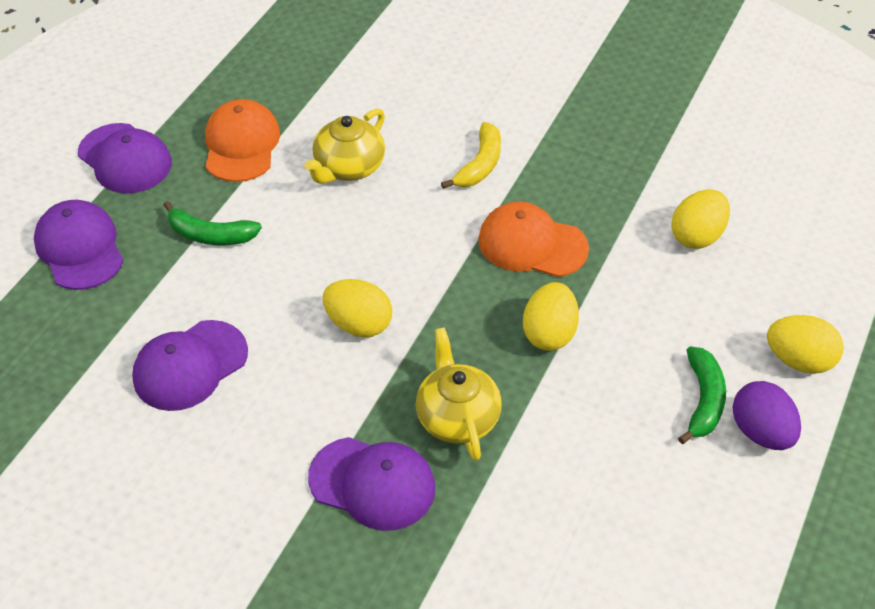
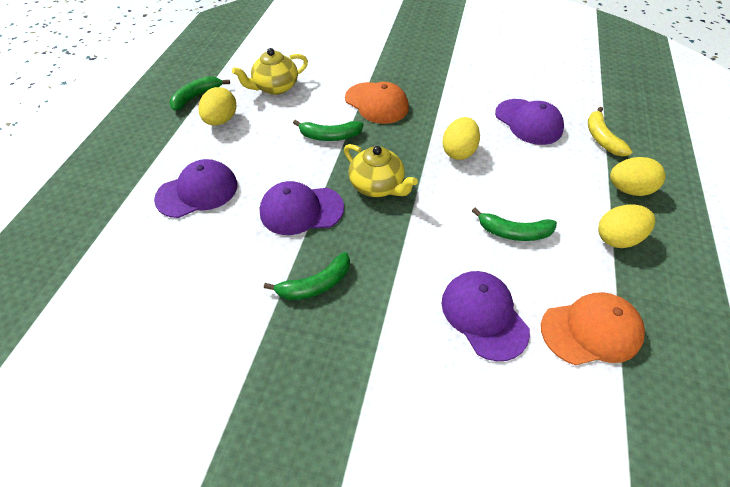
green banana: [163,201,262,245] [678,346,726,444] = 2 -> [170,76,230,111] [264,252,350,300] [293,120,363,141] [472,208,557,241] = 4
purple egg: [732,381,801,450] = 1 -> none = 0

